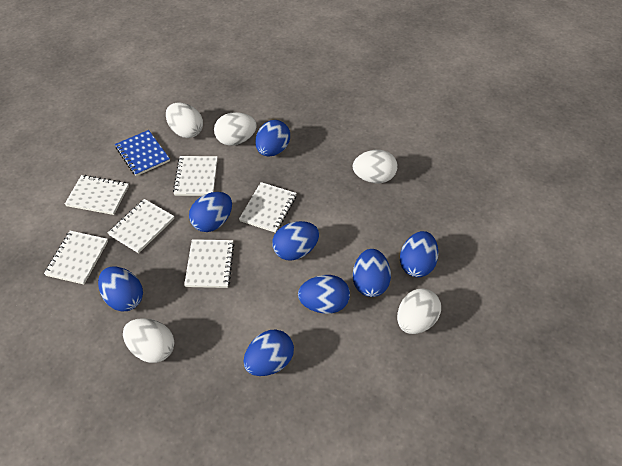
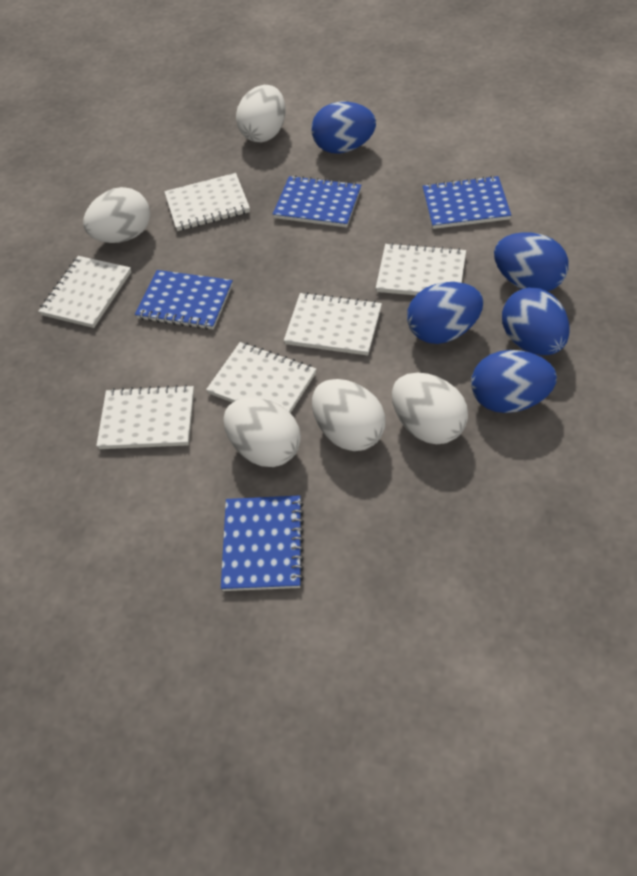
blue egg: [98,266,143,311] [189,192,232,232] [244,329,294,376] [255,120,290,156] [272,221,319,260] [298,275,350,314] [353,249,391,297] [400,231,439,277] = 8 -> [311,102,376,154] [407,282,483,344] [471,350,557,413] [494,232,568,292] [502,287,570,355] = 5
blue notebook: [115,130,170,176] = 1 -> [135,270,233,330] [221,495,304,591] [273,175,361,227] [423,175,511,229] = 4

